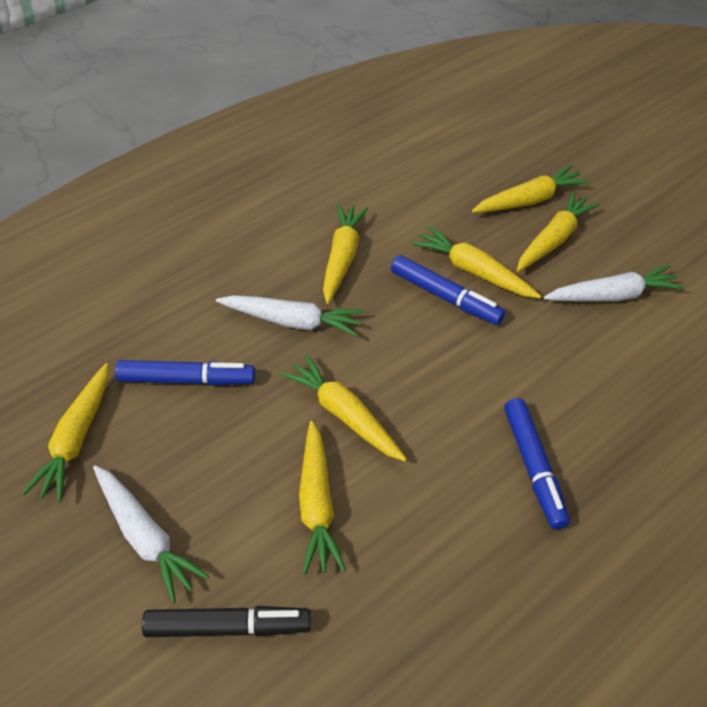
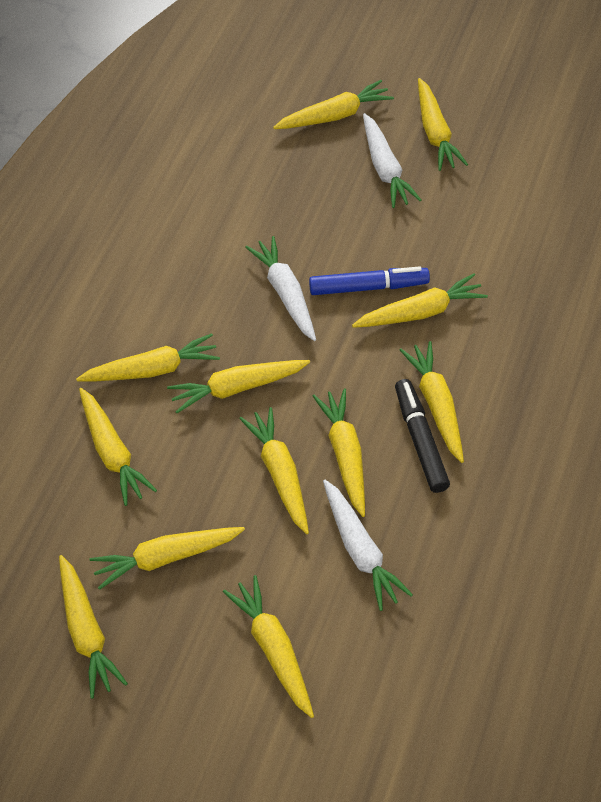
blue marker: [115,360,255,386] [391,255,505,325] [504,398,570,530] = 3 -> [309,266,430,295] = 1
yellow carrot: [22,363,109,502] [280,354,407,461] [299,421,346,575] [323,203,369,304] [412,226,541,298] [472,165,589,213] [517,191,600,272] = 7 -> [59,555,128,699] [76,333,220,382] [79,388,157,506] [90,527,245,590] [167,360,310,413] [223,575,314,718] [239,407,309,534] [273,80,394,129] [313,389,365,517] [352,273,488,328] [400,341,464,463] [418,78,468,171] = 12

